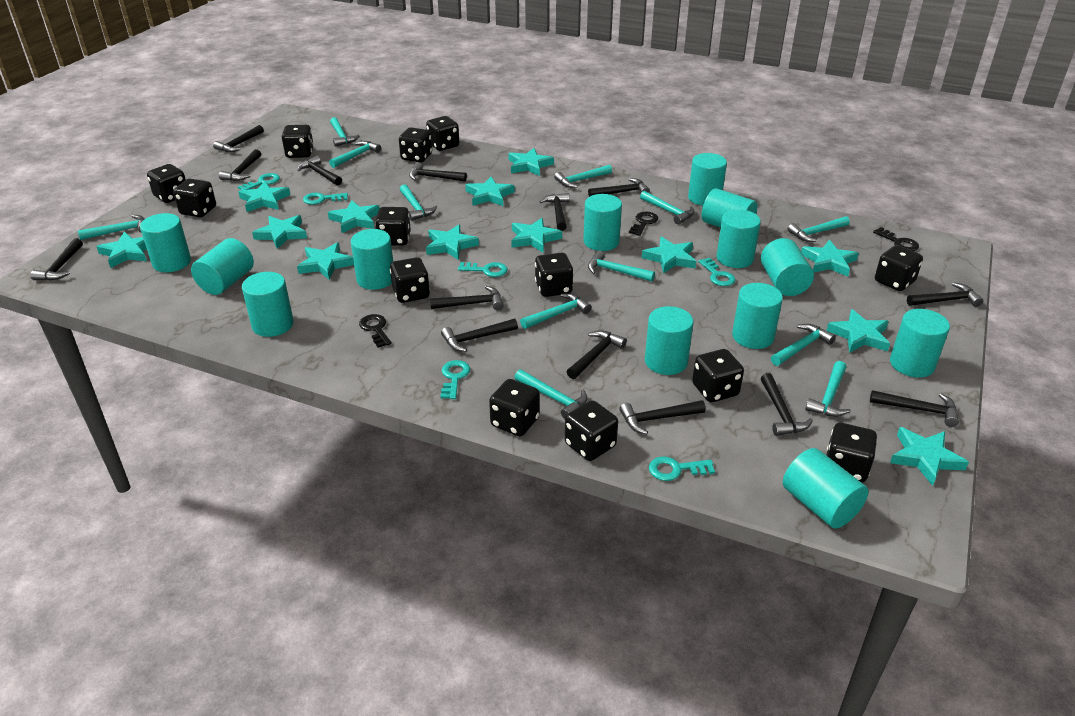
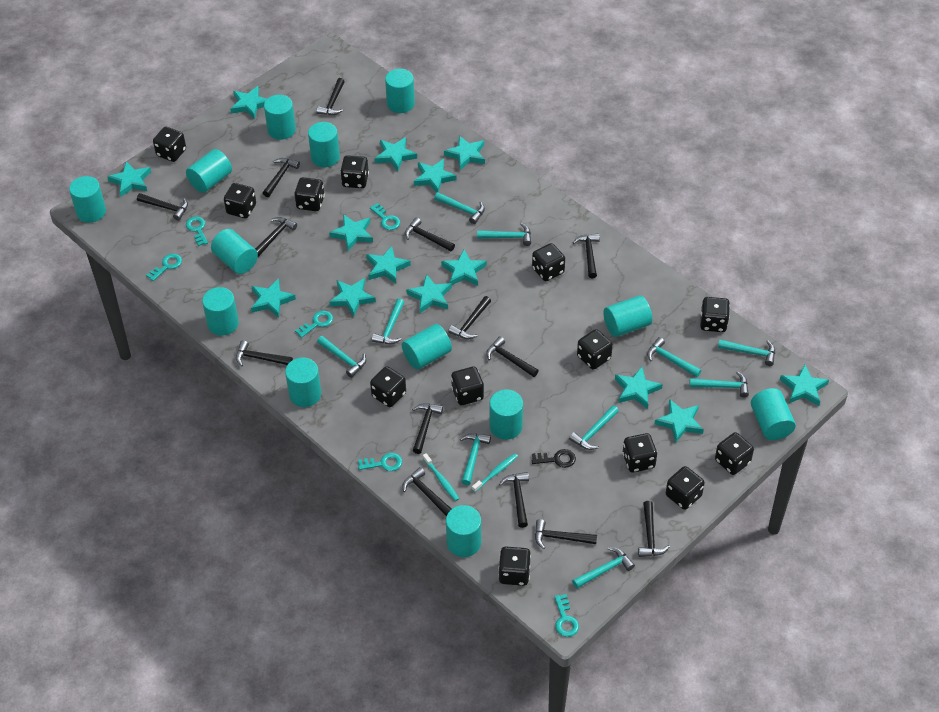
black key: [359,314,392,348] [629,211,658,236] [873,227,919,251] = 3 -> [532,449,576,468] = 1
turquoise hammer: [78,215,144,240] [329,141,381,168] [330,117,359,147] [399,184,437,221] [514,369,588,419] [520,293,592,329] [554,165,612,188] [588,250,655,281] [640,191,695,225] [771,324,836,366] [787,216,850,242] [805,361,851,417] = 12 -> [317,336,366,378] [372,299,404,344] [434,192,485,224] [460,433,491,485] [477,223,531,246] [569,405,619,450] [572,547,635,588] [647,337,701,377] [689,371,749,397] [718,340,775,366] = 10
turquoise star: [96,232,147,268] [238,181,290,212] [252,215,307,249] [297,242,354,280] [328,200,380,233] [426,224,479,260] [465,177,515,206] [508,148,554,176] [511,218,562,252] [642,237,696,274] [801,240,859,277] [826,309,890,353] [890,427,969,486] = 13 -> [107,161,151,197] [230,86,267,119] [251,278,296,318] [329,214,373,251] [329,278,376,316] [366,246,411,283] [374,137,417,171] [407,274,452,313] [414,159,457,193] [441,250,487,286] [444,136,485,170] [615,367,663,409] [655,399,704,443] [780,364,829,406] = 14
turquoise toothbrush: none = 0 -> [423,453,459,501] [472,453,518,492] = 2

